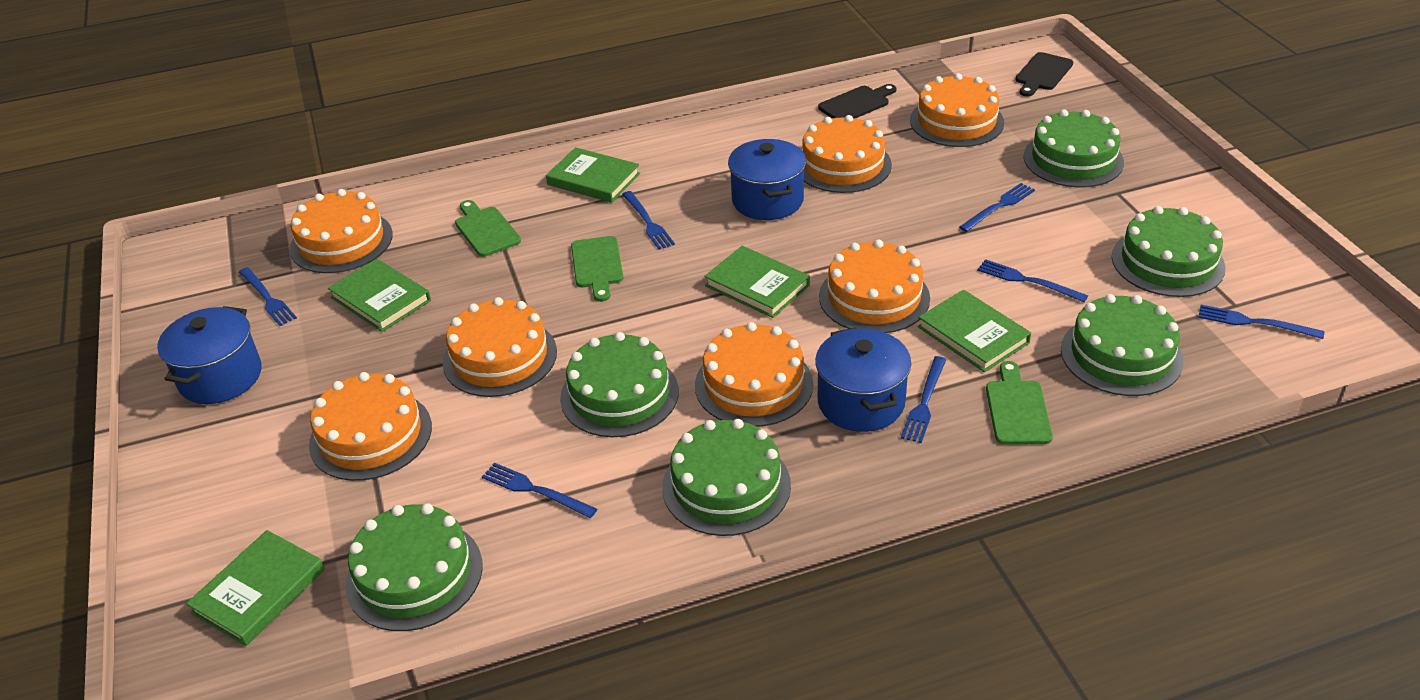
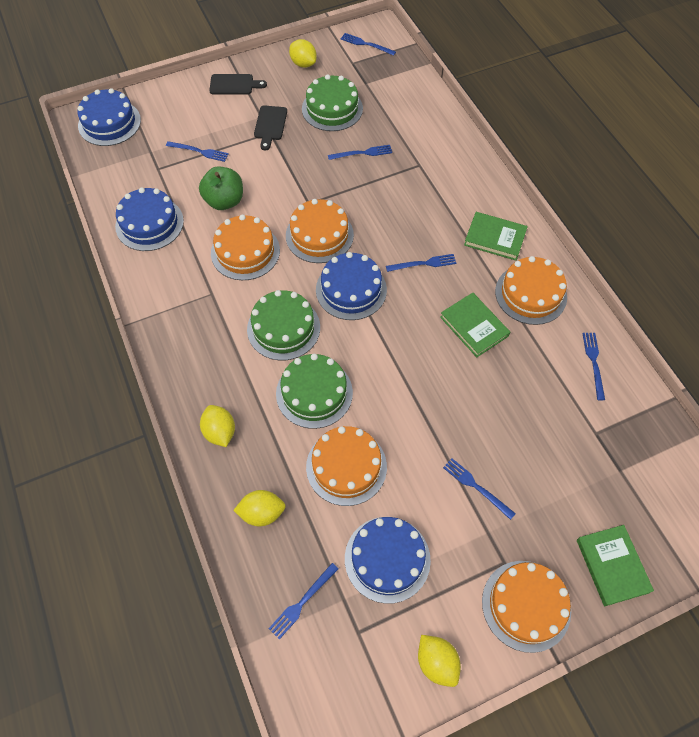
blue cake: none = 0 -> [77,88,141,146] [115,187,184,251] [316,252,387,320] [345,517,431,604] = 4
blue pot: [157,306,262,404] [728,139,806,220] [815,327,911,432] = 3 -> none = 0
green apple: none = 0 -> [199,166,243,210] = 1
green book: [186,530,325,646] [328,259,431,332] [546,147,640,203] [704,246,810,318] [918,290,1031,372] = 5 -> [440,293,510,357] [464,212,528,261] [577,525,654,606] = 3
green cake: [345,503,483,631] [560,332,679,437] [662,419,791,536] [1023,109,1124,187] [1061,294,1183,396] [1112,206,1226,297] = 6 -> [247,290,320,360] [276,354,353,429] [302,74,363,131] = 3
green cutting board: [455,200,521,257] [571,236,624,302] [986,361,1053,445] = 3 -> none = 0
orange cake: [290,189,393,273] [309,372,432,481] [442,297,557,397] [695,322,813,427] [802,115,892,193] [819,240,930,333] [910,73,1004,147] = 7 -> [211,215,280,280] [286,199,354,263] [306,426,387,506] [482,561,571,653] [495,256,567,325] = 5
yellow lemon: none = 0 -> [200,405,235,447] [233,490,286,526] [289,39,317,68] [418,635,461,687] = 4

